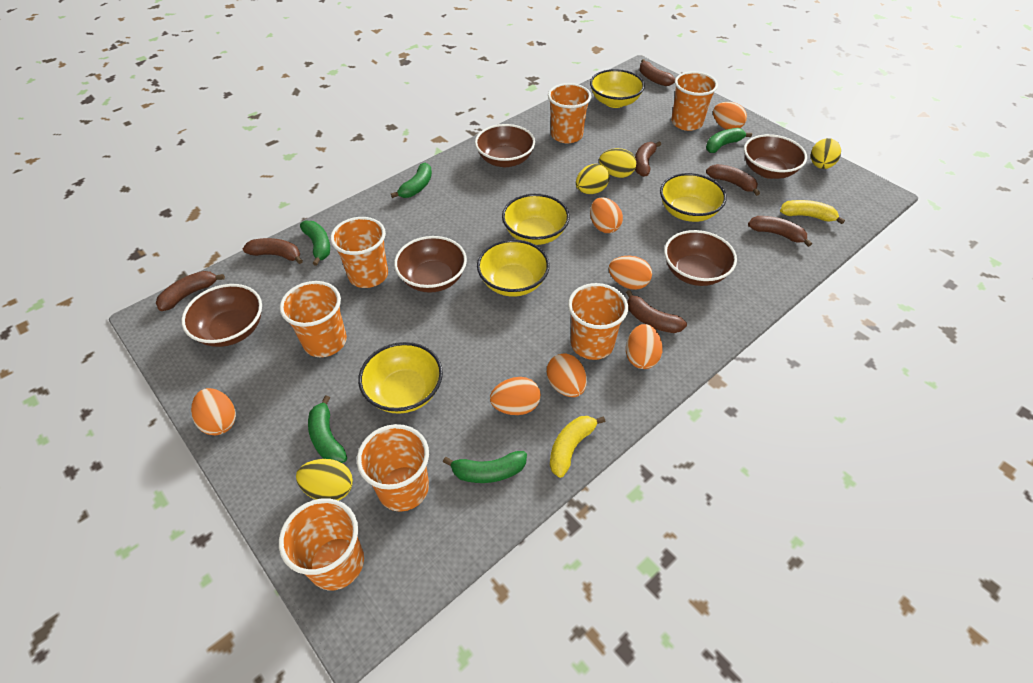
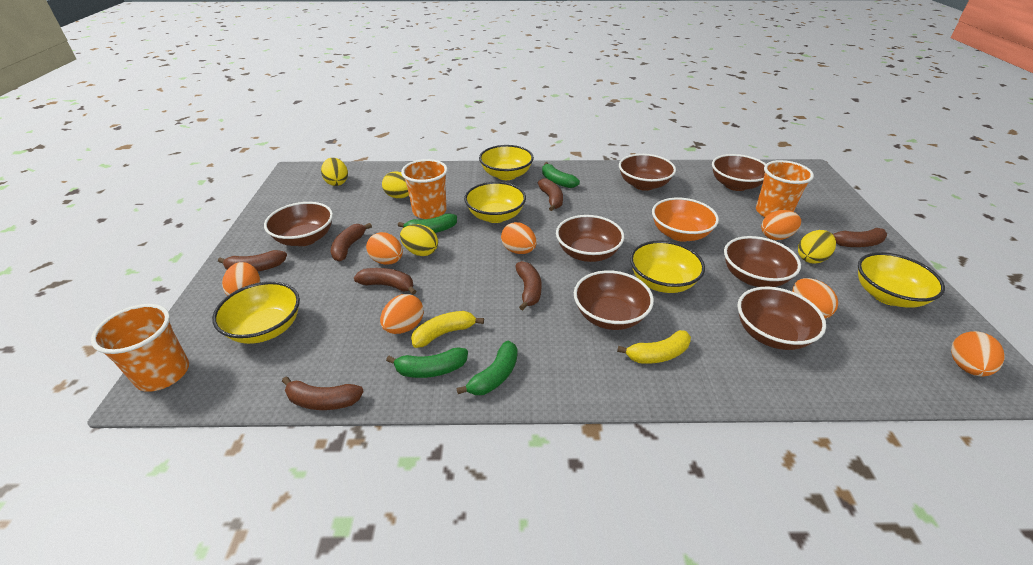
brown bowl: [181,284,262,347] [394,236,467,293] [475,124,535,167] [664,230,737,286] [744,134,807,179] = 5 -> [264,202,333,246] [556,215,624,262] [574,270,654,330] [619,154,676,191] [712,154,766,191] [724,236,801,287] [737,287,826,350] = 7
green banana: [300,221,330,266] [308,395,347,463] [391,163,432,198] [443,451,527,483] [706,128,752,153] = 5 -> [386,347,468,378] [398,213,457,233] [456,341,517,395] [542,162,580,188] = 4
orange bowl: none = 0 -> [652,198,719,242] = 1
orange cup: [279,498,364,590] [280,281,347,357] [330,217,388,288] [357,424,429,512] [548,83,591,143] [568,283,628,360] [671,71,718,131] = 7 -> [91,304,189,392] [401,159,448,219] [756,160,814,217] = 3

